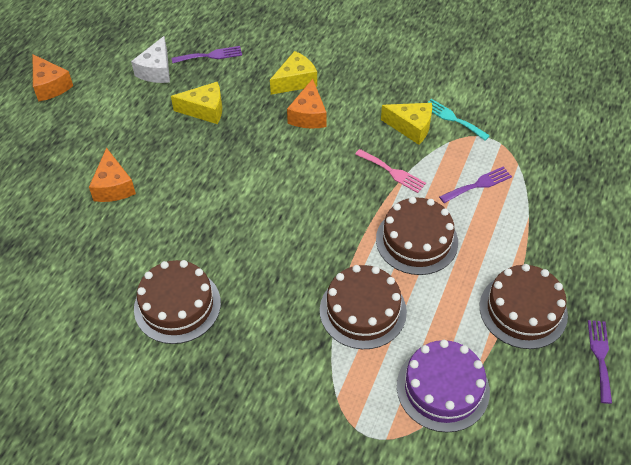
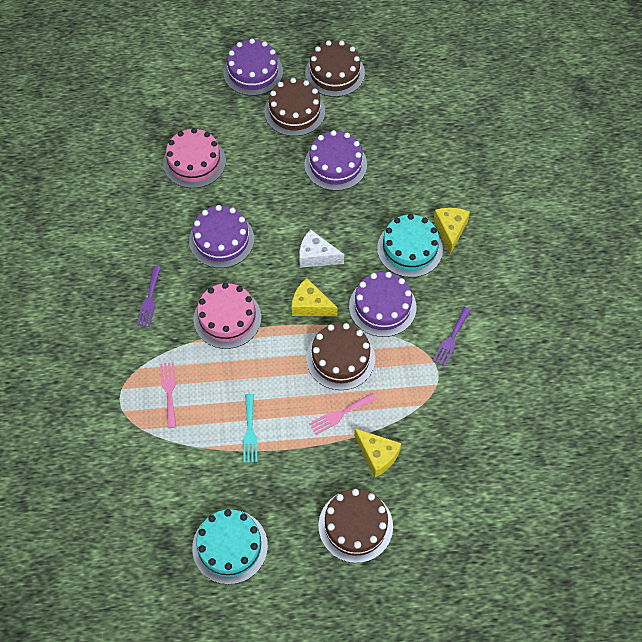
orange cheese: [33,54,73,102] [89,148,136,202] [287,79,327,129] = 3 -> none = 0
pink cake: none = 0 -> [163,128,226,188] [193,283,261,349] = 2
pink fork: [355,149,426,193] = 1 -> [160,362,176,428] [309,393,377,435] = 2
purple cake: [397,340,490,432] = 1 -> [189,205,254,268] [223,39,283,96] [304,130,367,191] [349,272,416,337] = 4
purple fork: [172,46,242,63] [439,167,512,203] [588,320,612,404] = 3 -> [137,266,161,327] [433,307,471,367] = 2
turquoise cake: none = 0 -> [192,509,268,584] [377,214,443,277] = 2

